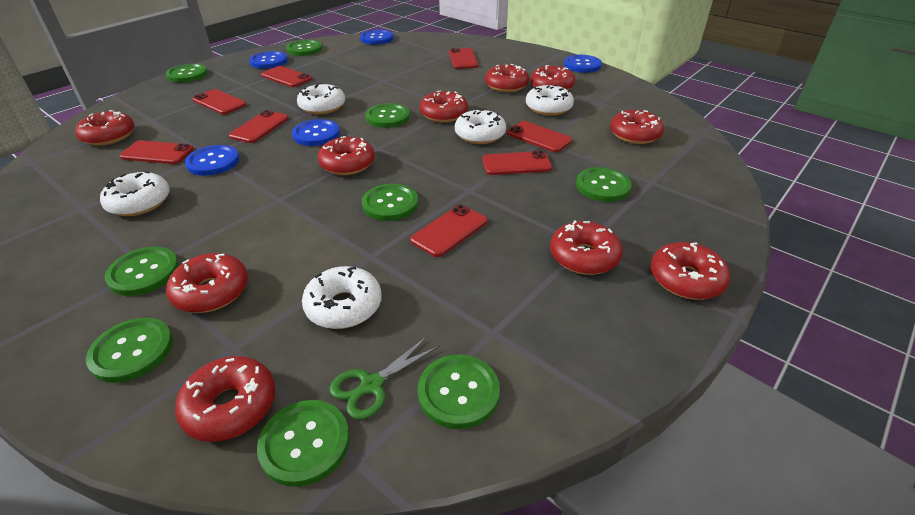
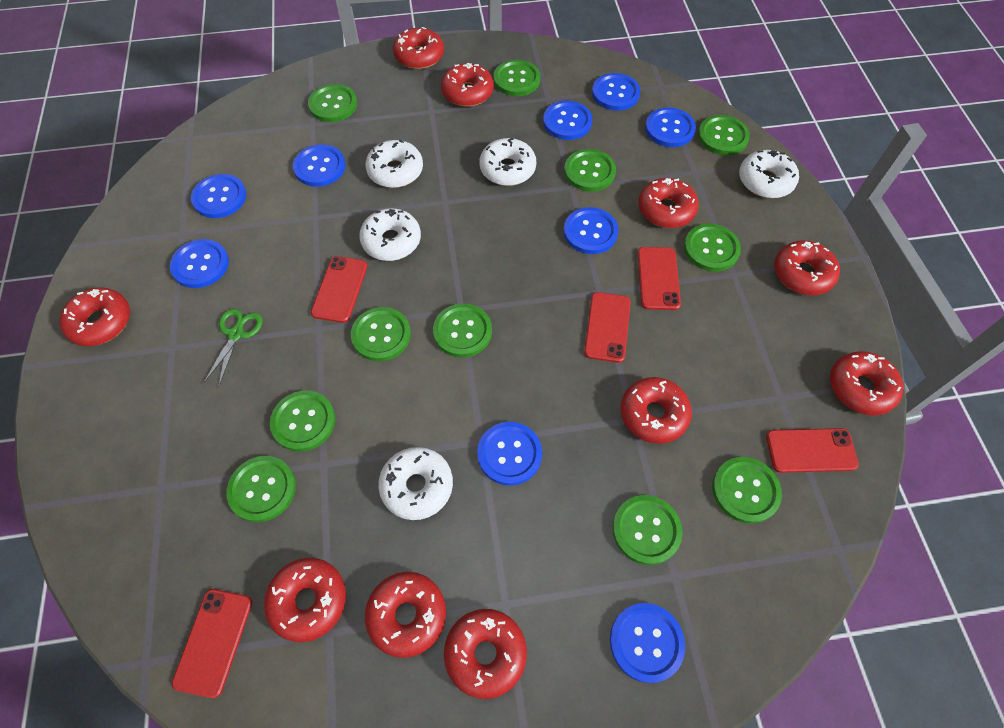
blue button: [185,145,239,176] [249,51,288,69] [292,119,340,146] [360,29,394,45] [564,55,602,73] = 5 -> [169,239,229,288] [191,174,246,218] [293,144,345,187] [477,422,542,486] [543,101,592,140] [564,207,619,254] [592,73,640,111] [610,603,685,683] [645,107,696,147] = 9
green button: [86,318,173,383] [105,247,179,296] [166,64,208,83] [257,400,350,487] [286,40,322,56] [362,184,418,221] [365,103,410,128] [418,355,500,429] [576,167,632,202] = 9 -> [226,456,296,522] [270,390,335,452] [308,84,357,122] [351,307,411,361] [433,303,492,358] [493,60,541,96] [564,149,616,192] [612,495,683,565] [684,224,741,271] [698,115,750,155] [712,457,782,524] = 11
red phone: [120,140,194,164] [193,89,247,114] [229,110,289,143] [261,66,312,87] [410,205,487,257] [449,48,479,69] [482,151,552,175] [507,121,572,152] = 8 -> [172,589,252,698] [311,256,368,323] [584,292,631,363] [637,247,681,310] [766,428,859,473] = 5

